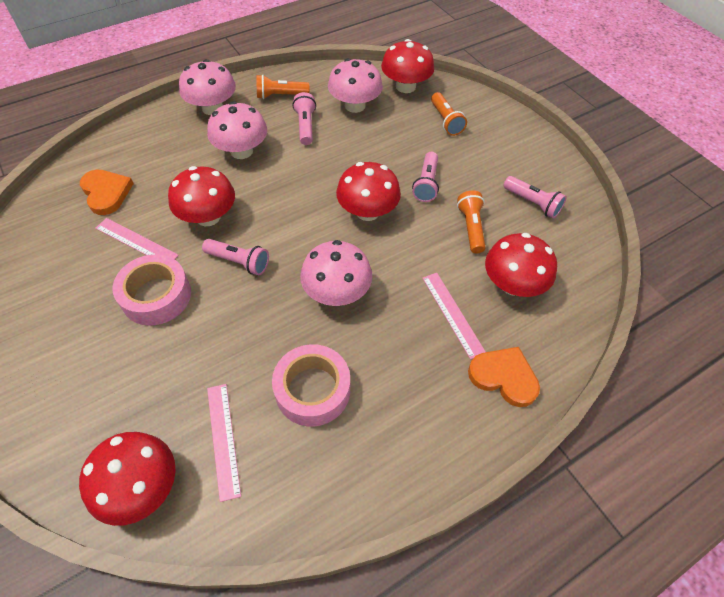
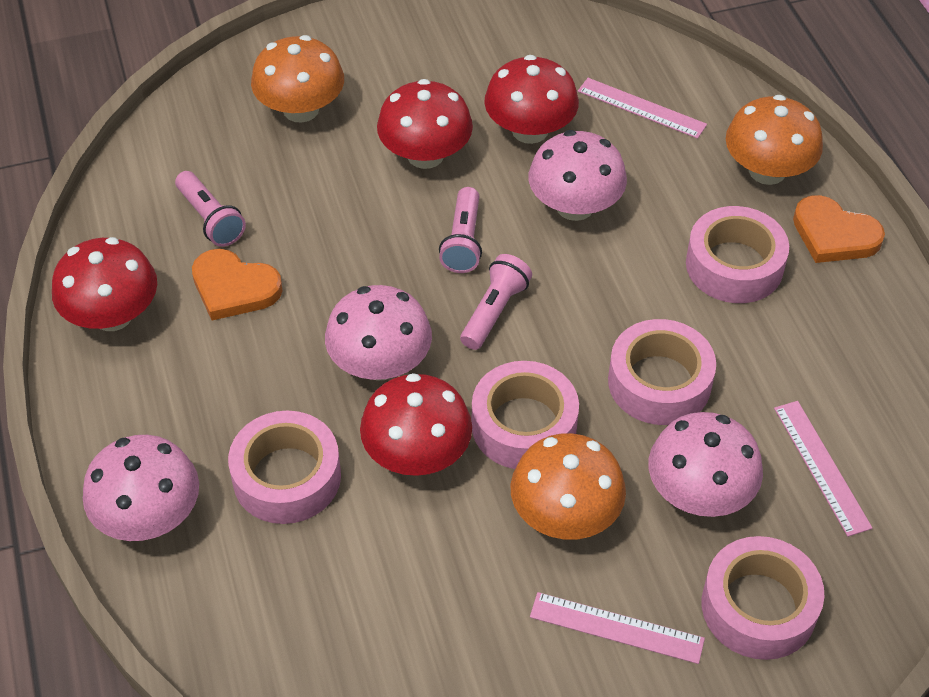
orange flashlight: [256,74,309,99] [431,92,467,136] [457,190,486,253] = 3 -> none = 0
orange mushroom: none = 0 -> [251,35,344,123] [510,433,626,540] [726,95,823,185] = 3
pink flashlight: [202,239,269,275] [292,92,316,145] [412,152,439,202] [504,176,567,219] = 4 -> [175,171,246,247] [439,187,482,273] [460,254,532,350] = 3
pink tape: [113,254,191,326] [272,344,350,427] = 2 -> [228,411,341,524] [472,361,579,469] [608,319,716,425] [686,206,789,303] [702,536,824,660] = 5
red mushroom: [79,432,176,526] [168,166,235,226] [336,162,401,221] [381,39,434,93] [485,233,557,297] = 5 -> [52,237,157,331] [360,373,472,476] [377,79,473,169] [484,55,579,144] = 4

